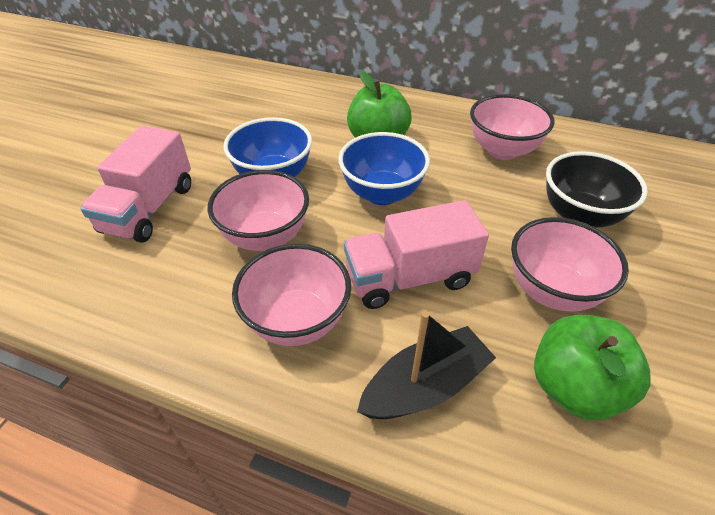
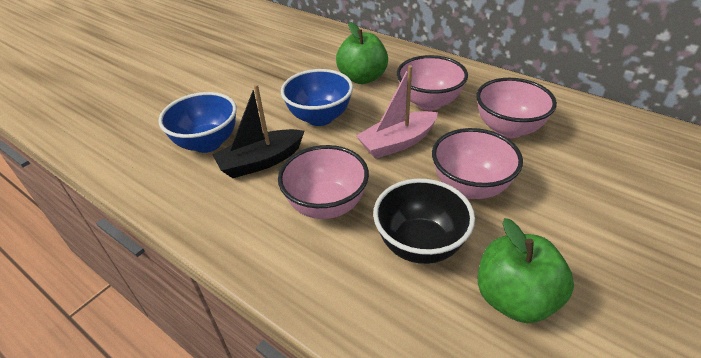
pink boat: none = 0 -> [356,65,438,159] = 1
pink truck: [80,125,191,243] [344,200,489,309] = 2 -> none = 0

